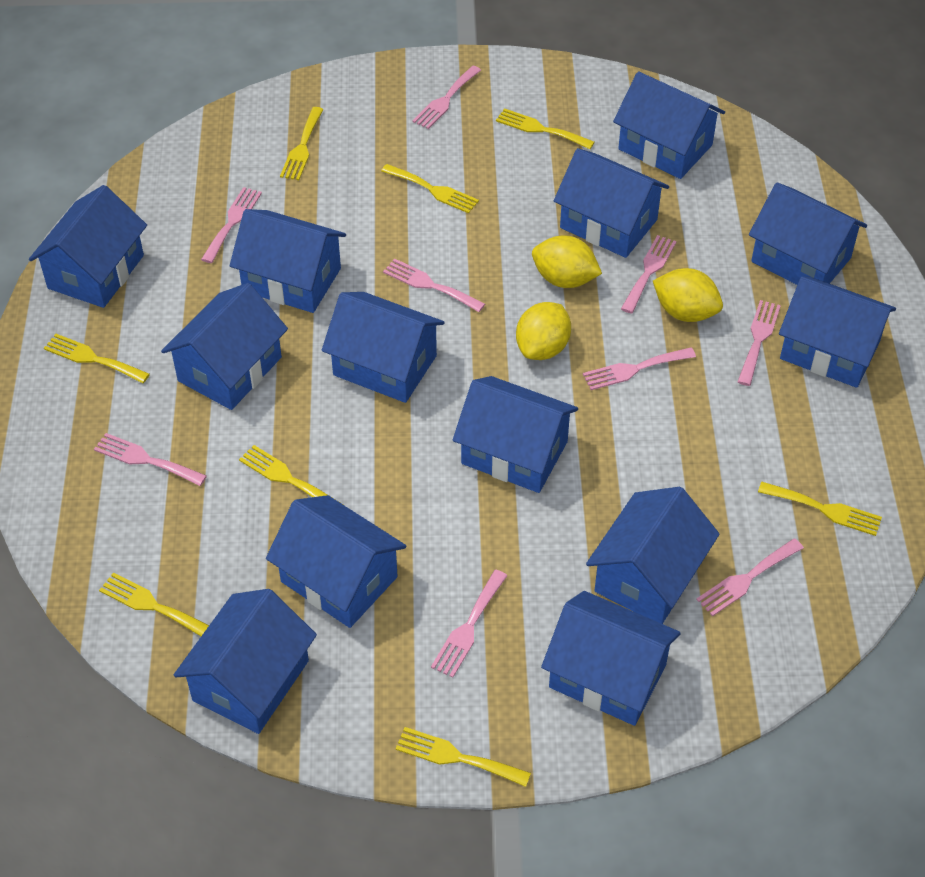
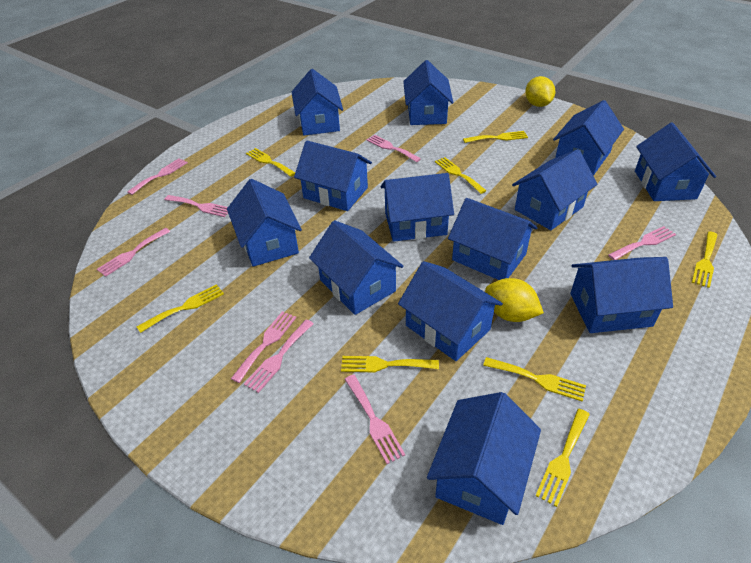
pink fork: [94,433,207,486] [201,187,262,263] [383,259,485,312] [413,66,481,129] [431,570,508,678] [583,347,696,390] [621,235,676,313] [696,538,804,616] [738,300,781,386] = 9 -> [97,228,171,277] [127,158,188,195] [164,195,228,217] [231,311,296,383] [244,320,314,393] [345,375,405,464] [366,135,421,162] [608,226,676,260] = 8
yellow lemon: [516,302,571,360] [532,235,602,288] [653,268,723,322] = 3 -> [485,278,544,322] [525,76,555,107] = 2

